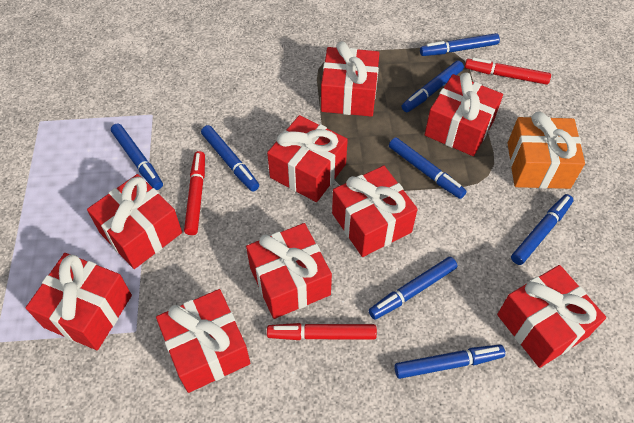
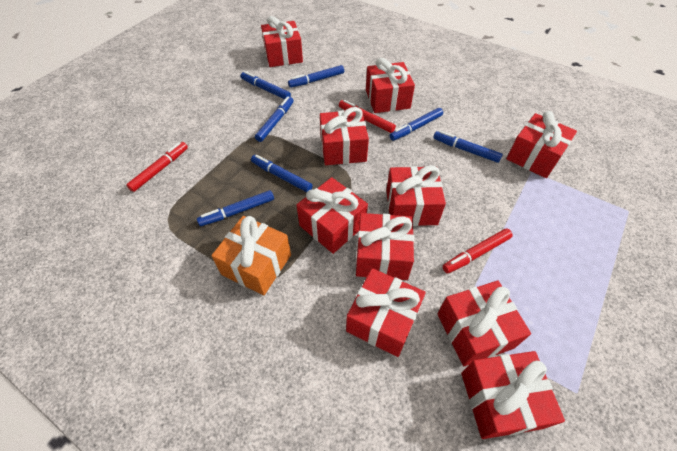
blue marker: [111,123,163,190] [201,125,259,192] [368,257,458,320] [389,137,467,199] [394,345,505,379] [402,61,464,112] [420,33,500,56] [511,194,573,265] = 8 -> [197,190,274,226] [241,71,291,99] [251,155,313,192] [255,97,294,142] [288,65,344,88] [390,108,443,141] [433,131,503,163] = 7
red gift: [26,253,132,350] [87,174,182,269] [156,289,250,393] [246,223,332,319] [267,115,348,202] [321,41,379,117] [332,166,418,257] [425,72,503,156] [497,265,606,368] = 9 -> [261,16,303,67] [296,177,368,254] [320,107,369,165] [346,268,426,357] [356,213,414,280] [366,58,415,113] [386,165,446,226] [437,281,531,366] [461,351,565,439] [506,111,577,178] = 10

